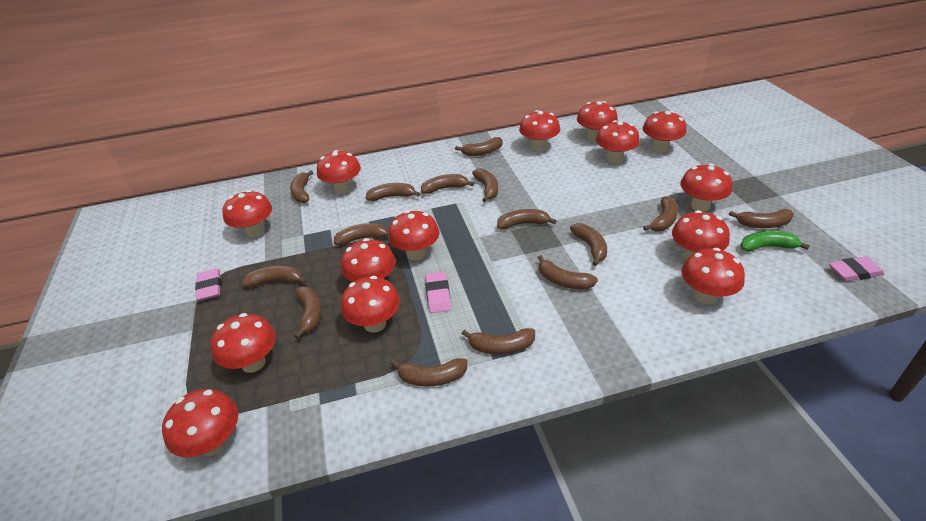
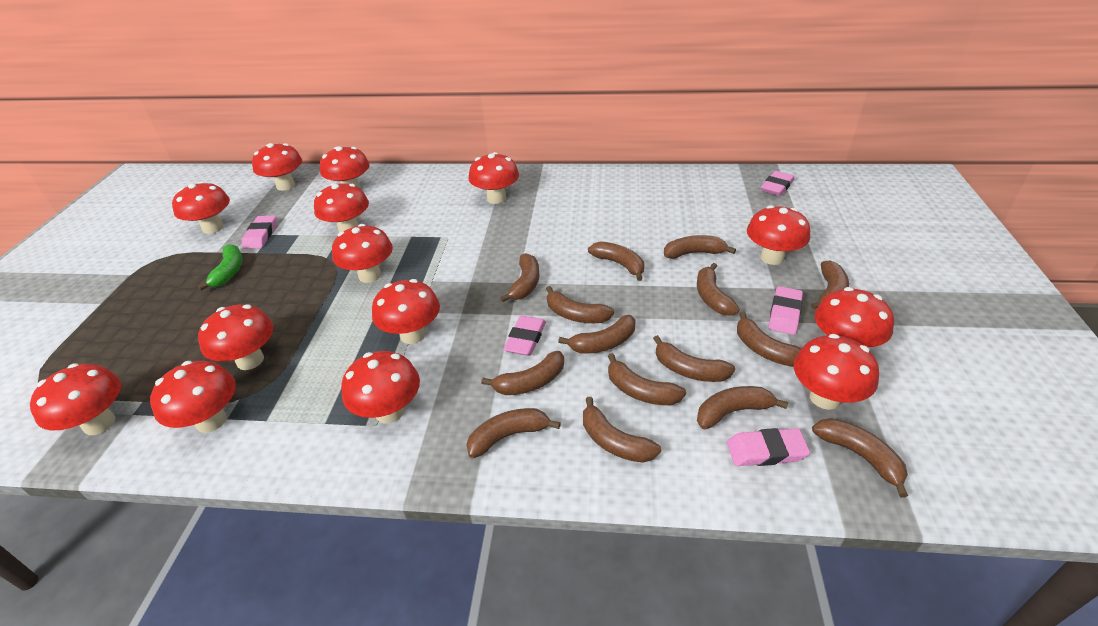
pink eraser: [195,269,221,301] [425,271,451,313] [829,256,885,281] = 3 -> [242,215,276,249] [503,316,546,356] [727,428,810,466] [761,171,794,196] [769,286,803,335] = 5

